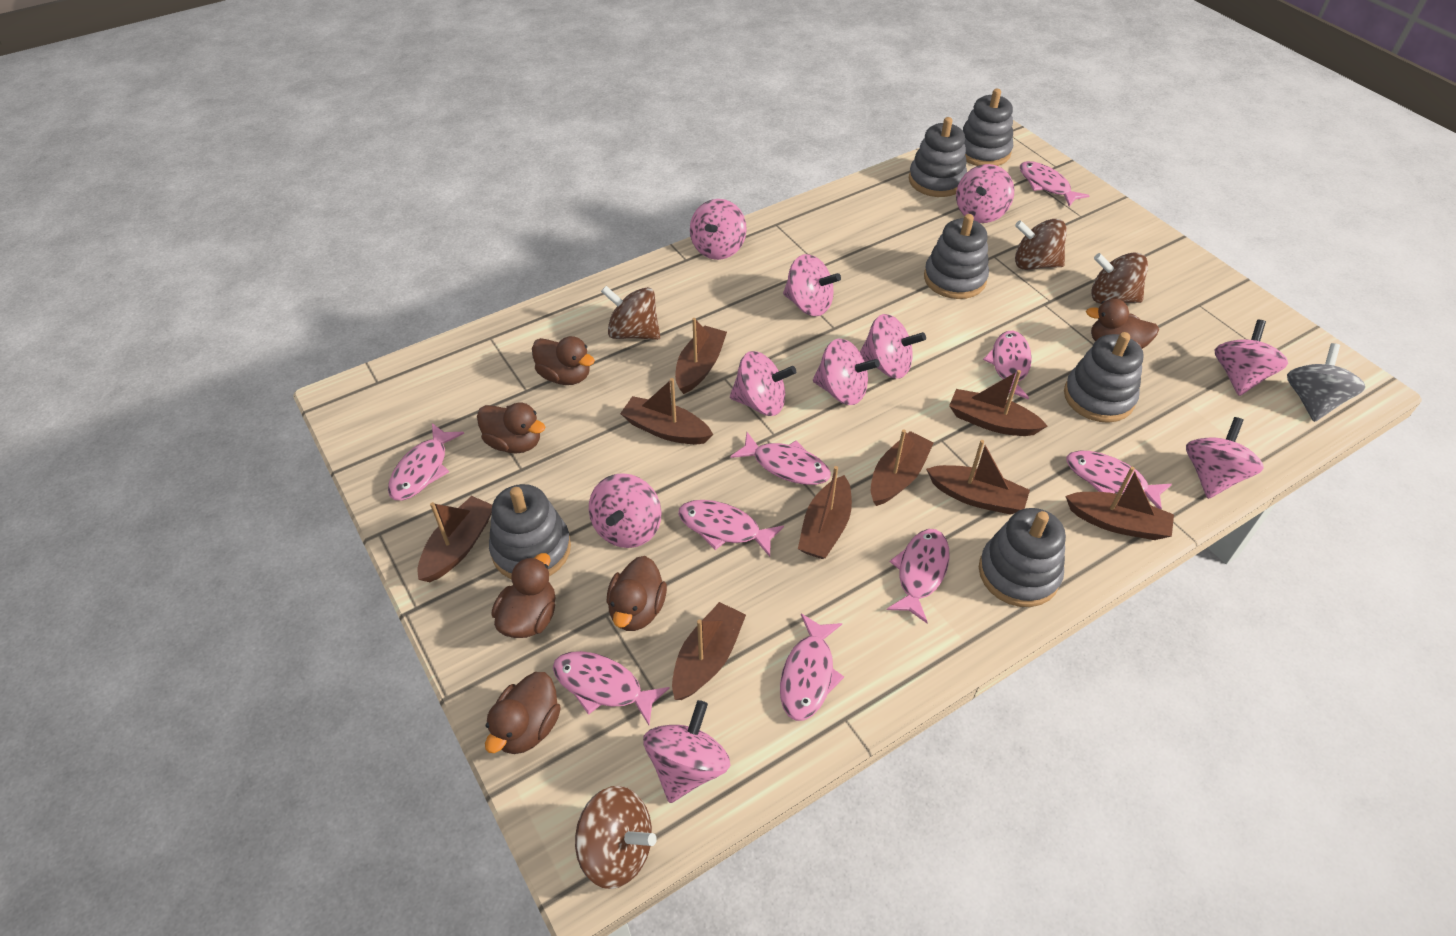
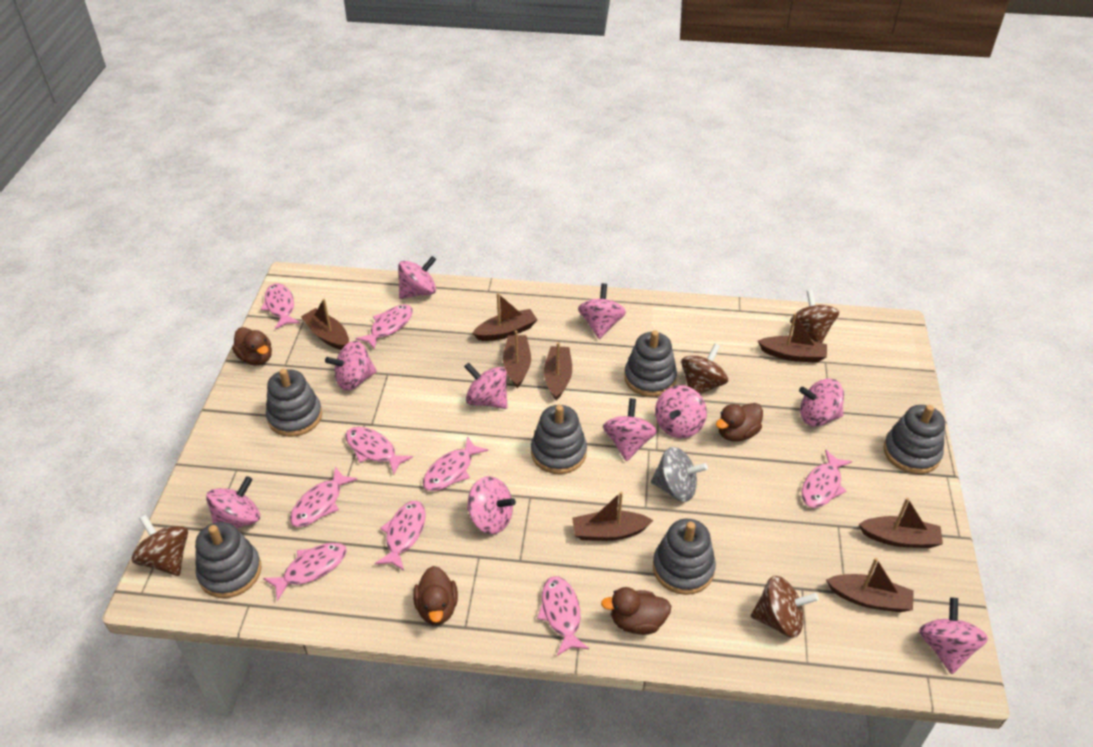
brown boat: [418,496,492,582] [620,378,713,444] [672,602,746,700] [675,318,727,394] [798,466,852,559] [871,429,934,506] [926,440,1030,515] [949,370,1047,436] [1065,467,1174,540] = 9 -> [301,299,349,350] [472,293,537,341] [503,330,531,388] [544,342,572,400] [572,492,653,541] [758,313,827,363] [826,558,914,612] [859,497,943,548] = 8
brown duck: [477,403,545,453] [485,672,561,754] [491,553,555,638] [532,336,595,385] [607,556,667,631] [1086,299,1159,349] = 6 -> [232,327,272,366] [413,566,458,625] [601,587,671,635] [716,403,763,442] = 4

